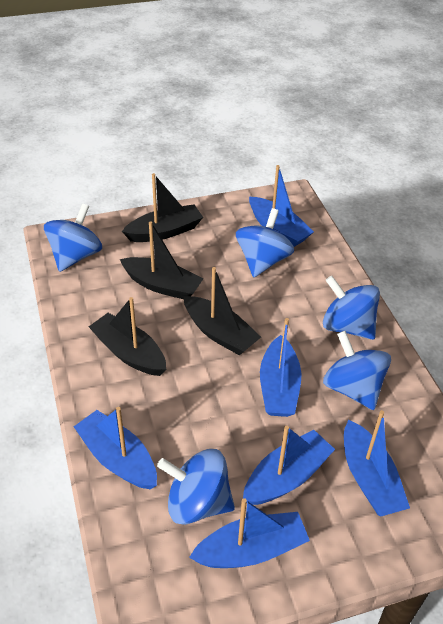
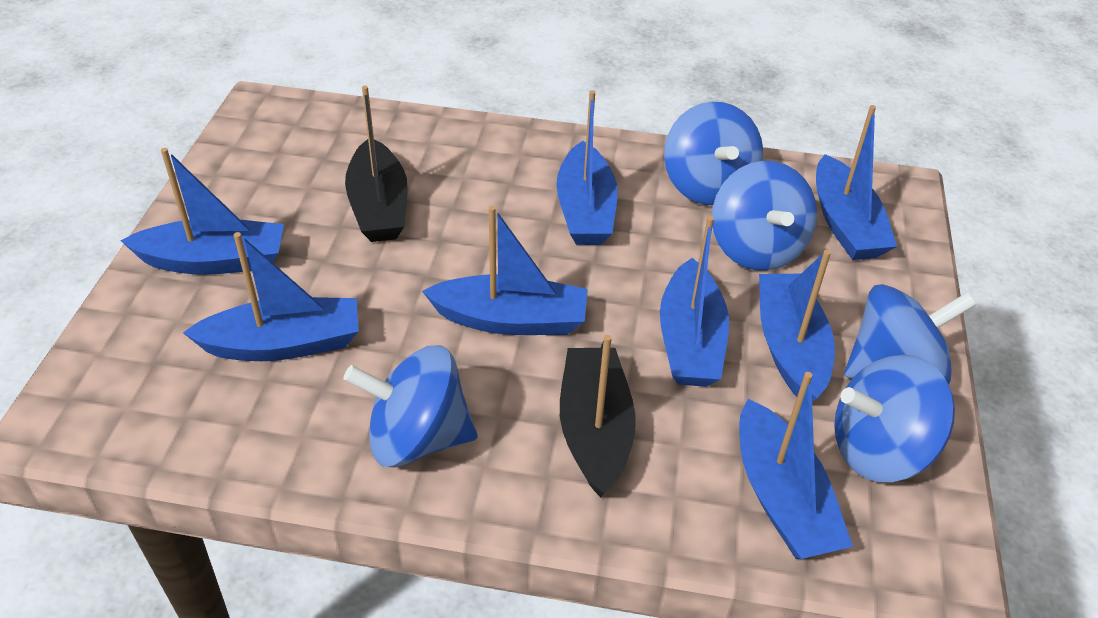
black boat: [89,297,166,376] [120,221,204,299] [122,173,203,242] [184,267,261,355] = 4 -> [345,86,408,242] [560,335,636,498] = 2
blue boat: [74,407,157,489] [189,498,310,568] [243,426,335,505] [249,165,314,247] [260,318,301,417] [344,410,410,516] = 6 -> [120,148,284,275] [183,232,359,361] [422,206,588,335] [556,90,618,245] [660,216,729,387] [739,372,853,559] [759,250,835,401] [816,105,897,260] = 8

